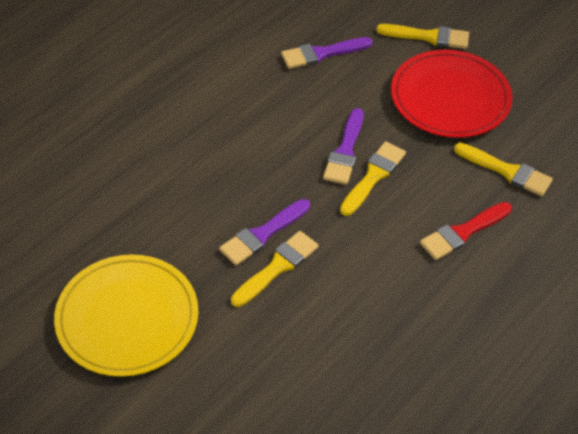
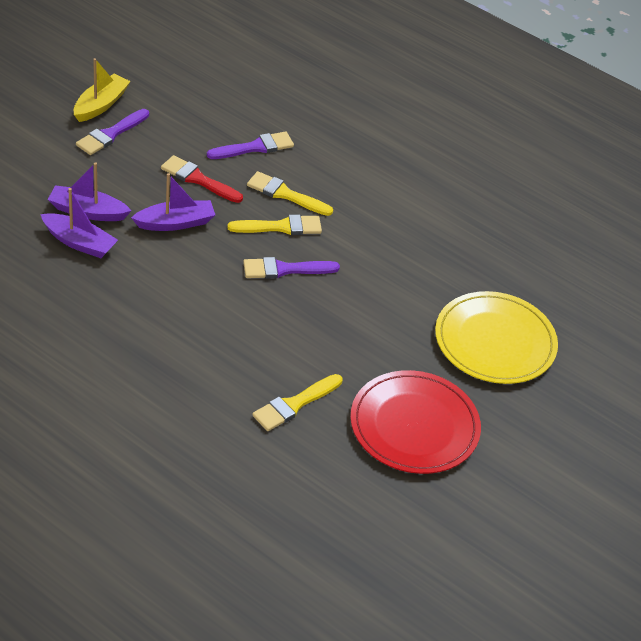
purple boat: none = 0 -> [40,188,118,258] [48,162,131,221] [131,173,215,231] = 3
yellow boat: none = 0 -> [74,58,131,122] = 1
yellow brush: [231,231,319,307] [340,141,406,216] [376,24,469,49] [454,143,553,196] = 4 -> [227,214,322,235] [247,171,333,216] [252,374,342,431] = 3

